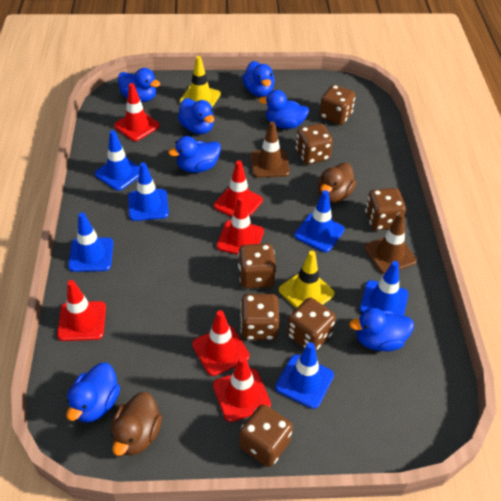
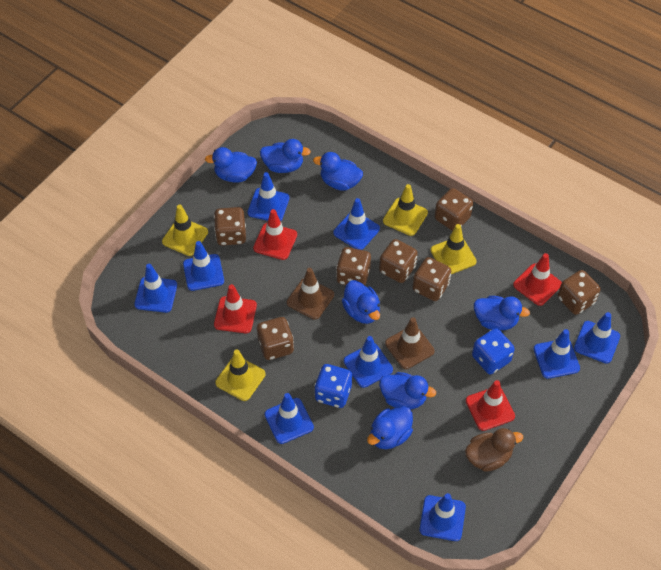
blue dice: none = 0 -> [314,364,352,408] [472,328,515,374] = 2
blue traffic cone: [68,212,113,272] [95,130,140,191] [128,162,169,221] [275,342,334,409] [294,190,345,252] [360,261,408,316] = 6 -> [134,264,177,313] [183,241,224,291] [248,172,289,221] [265,393,314,444] [333,198,380,250] [344,336,393,388] [420,493,466,541] [534,329,580,379] [574,312,620,364] = 9
brown duck: [111,392,162,456] [318,163,356,203] = 2 -> [465,428,523,472] = 1
red traffic cone: [57,280,106,341] [114,83,160,141] [192,310,250,376] [213,356,271,422] [214,161,263,217] [217,196,264,255] = 6 -> [214,284,257,333] [253,209,297,260] [466,380,515,431] [513,253,562,306] = 4
yellow traffic cone: [179,56,221,107] [279,251,335,308] = 2 -> [162,204,208,256] [215,349,265,401] [383,184,428,236] [430,224,477,274] = 4

